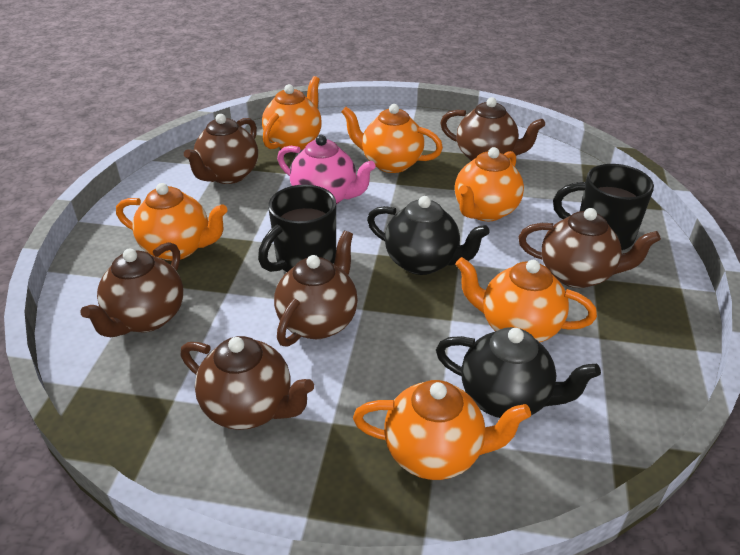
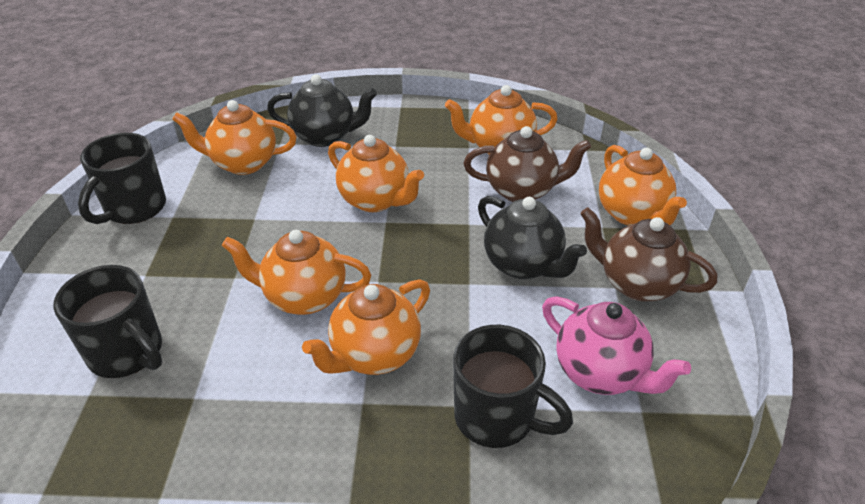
black mug: [258,185,336,272] [553,164,654,250] = 2 -> [53,265,162,378] [78,133,166,224] [453,325,573,448] = 3
brown teapot: [81,242,184,337] [180,336,314,430] [184,114,258,184] [274,231,358,347] [440,97,545,161] [518,208,661,288] = 6 -> [464,126,591,202] [580,207,717,301] = 2

